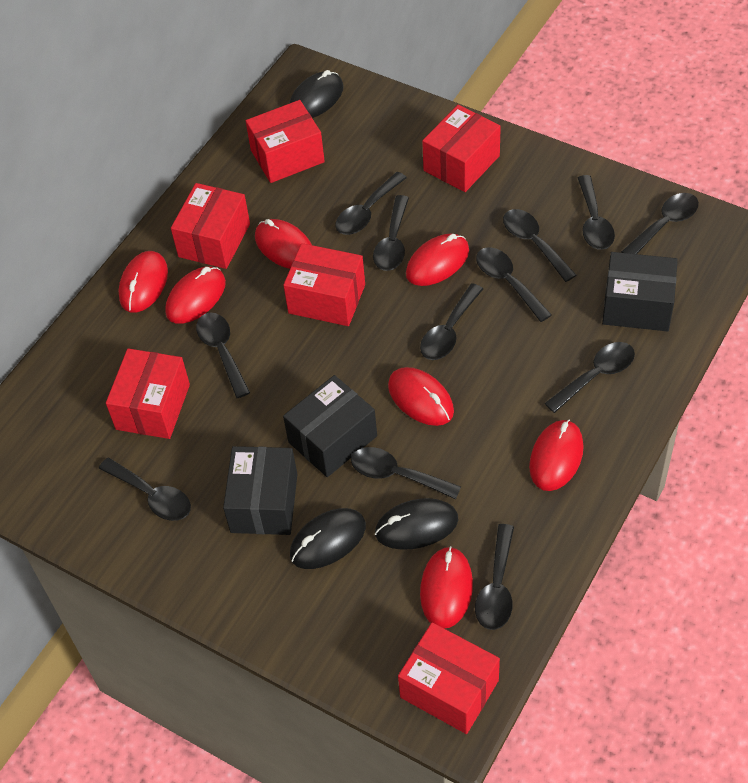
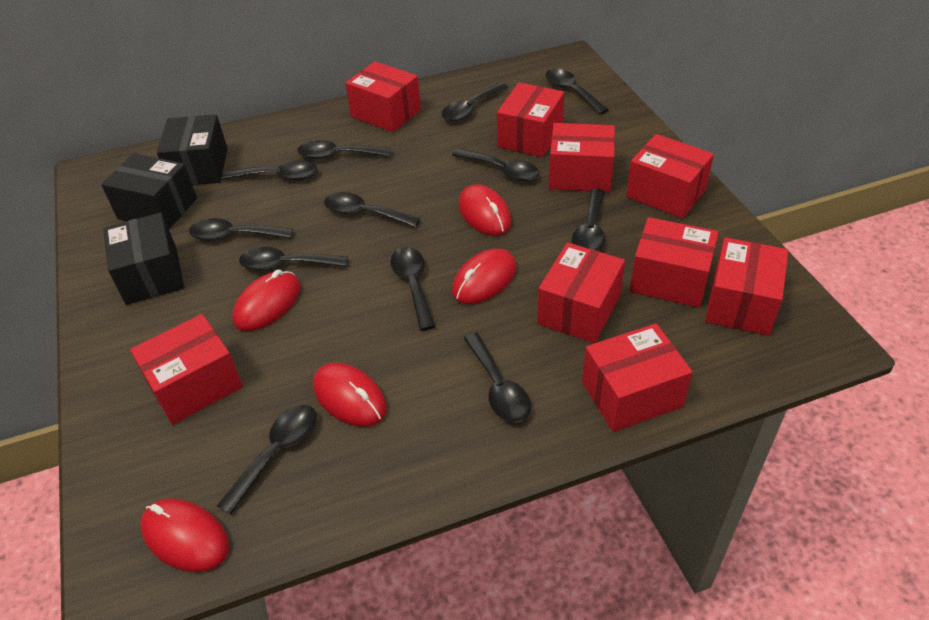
black mouse: [289,70,344,118] [290,508,366,569] [375,498,458,550] = 3 -> none = 0
red box: [106,348,190,439] [171,183,250,269] [246,100,325,183] [283,243,365,326] [398,622,500,734] [422,105,501,192] = 6 -> [130,314,243,425] [345,61,421,132] [497,82,564,157] [537,242,625,343] [549,123,615,192] [582,323,693,432] [626,134,714,218] [630,217,719,308] [705,237,789,336] = 9
red mouse: [119,251,168,312] [165,266,226,324] [255,219,312,269] [388,367,454,426] [406,234,469,286] [420,546,473,628] [529,420,584,491] = 7 -> [140,498,229,572] [232,269,301,331] [313,363,387,427] [452,249,517,304] [459,184,512,236] = 5

